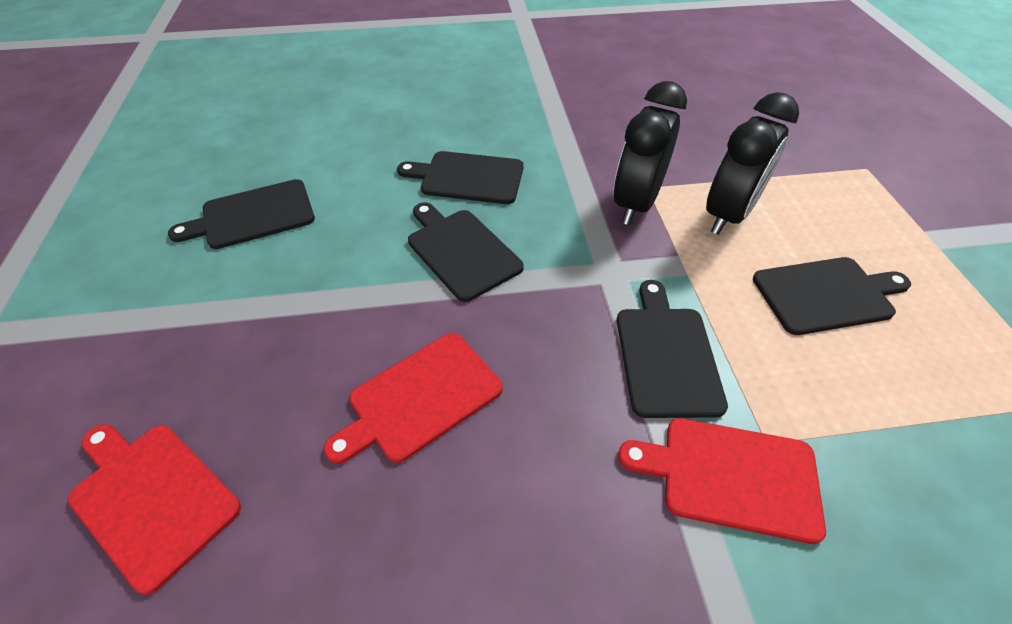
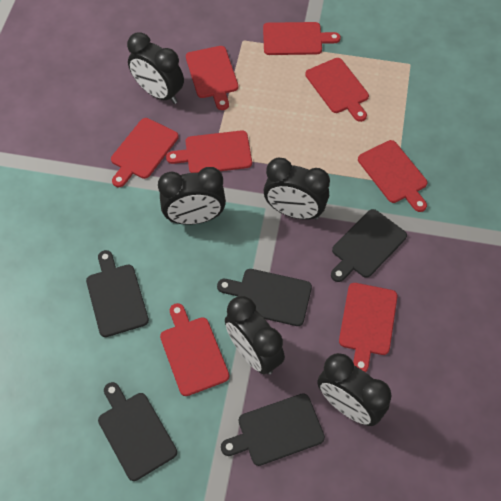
black clock: [614,81,687,225] [706,92,799,235] = 2 -> [127,32,184,104] [158,167,226,225] [225,296,285,375] [264,158,330,220] [317,353,391,426] = 5
red cutting board: [68,424,241,595] [324,333,503,464] [618,418,826,544] = 3 -> [111,118,179,187] [160,303,229,396] [166,130,252,173] [186,46,238,110] [263,22,341,55] [305,58,369,122] [339,283,398,372] [358,140,427,212] = 8

